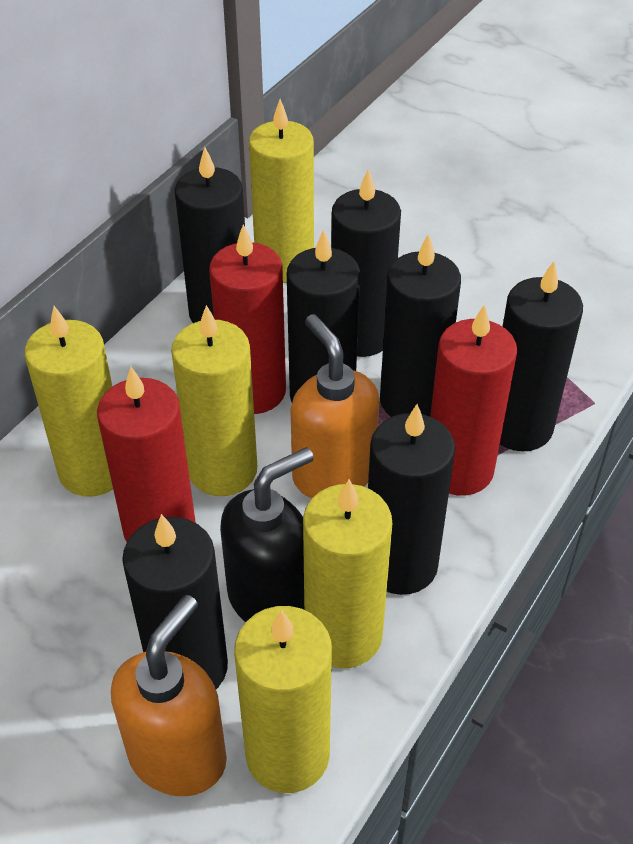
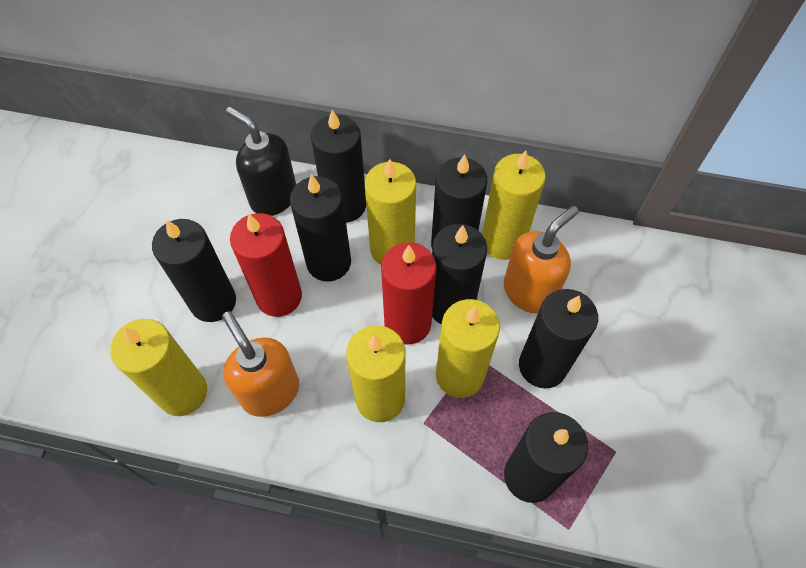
red candle: [97,367,196,542] [209,225,286,414] [430,304,517,496] = 3 -> [230,213,302,317] [381,242,436,345] = 2

